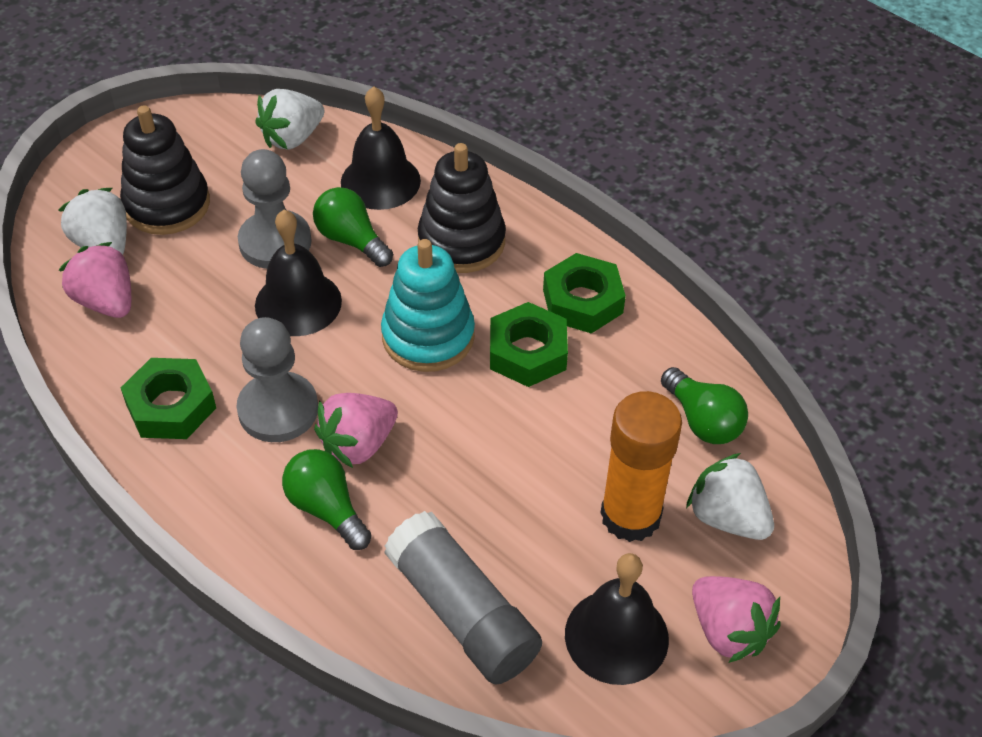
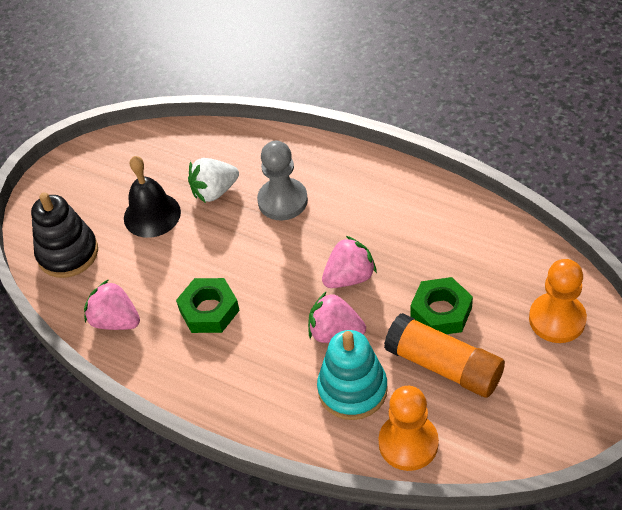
black bell: [255,210,342,336] [341,86,421,210] [565,553,669,685] = 3 -> [124,156,181,238] = 1
black stacking toy: [120,105,210,235] [418,143,506,273] = 2 -> [31,192,98,278] = 1
green light bulb: [282,449,372,550] [313,187,393,267] [661,367,748,444] = 3 -> none = 0
green nut: [121,358,216,439] [490,302,568,387] [543,253,626,334] = 3 -> [176,278,240,333] [410,277,473,334] = 2
grey glue stick: [384,511,542,685] = 1 -> none = 0
grey pawn: [237,317,318,442] [238,149,312,269] = 2 -> [257,141,308,220] = 1
orange pawn: none = 0 -> [378,386,439,471] [529,259,587,343] = 2
white strawberry: [58,188,127,255] [255,89,324,150] [686,453,774,540] = 3 -> [188,158,239,203] = 1

